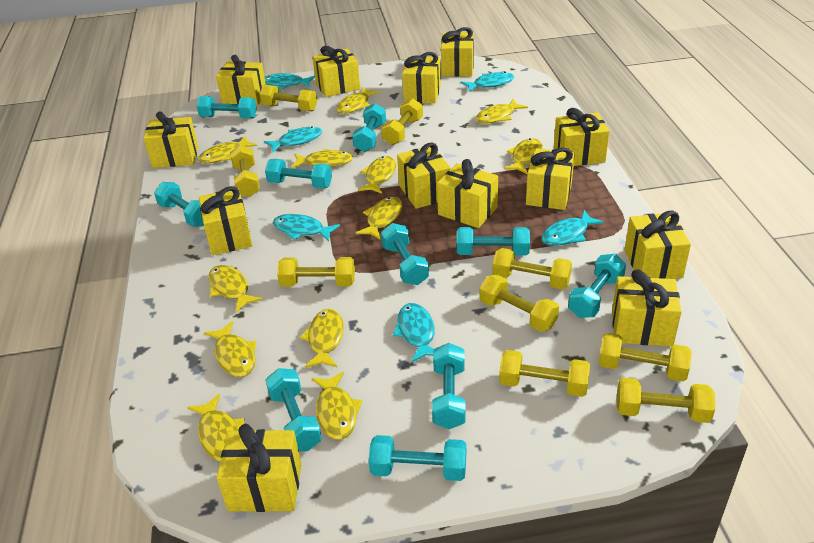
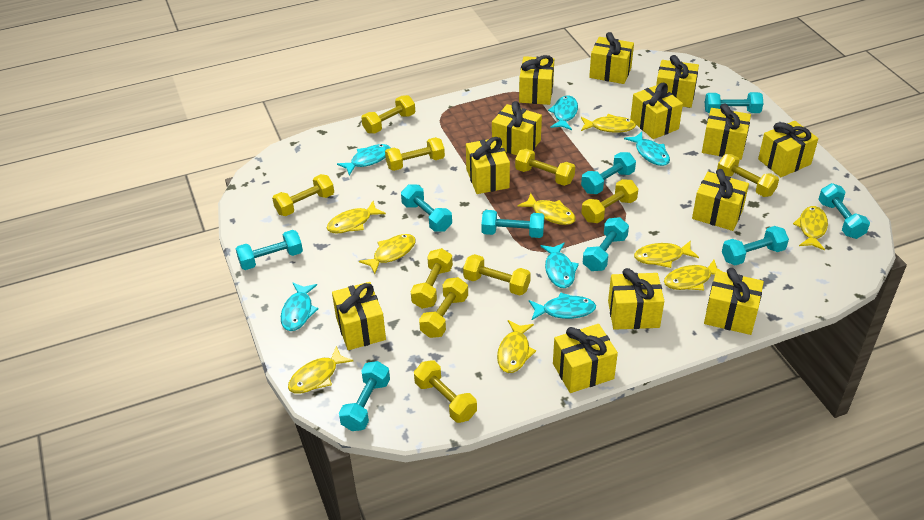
turquoise dumbbell: [154,182,204,226] [197,96,257,118] [265,159,332,189] [265,368,322,451] [352,103,386,152] [369,435,466,481] [381,223,429,285] [432,343,466,429] [457,227,530,256] [568,254,626,318] = 10 -> [236,230,303,270] [339,361,390,431] [401,184,452,232] [482,210,544,238] [581,152,636,194] [583,217,629,271] [705,92,763,114] [722,226,789,265] [818,183,870,239] = 9
yellow dumbbell: [230,145,260,197] [260,84,317,111] [277,257,355,287] [381,98,423,145] [479,275,559,332] [492,248,572,289] [499,350,590,397] [599,333,692,381] [617,378,715,423] = 9 -> [272,174,334,216] [361,95,415,134] [385,137,445,171] [411,248,453,309] [414,360,477,423] [419,277,468,338] [463,254,531,296] [515,149,575,186] [581,179,638,223] [717,154,779,197] = 10
yellow fish: [187,394,245,461] [198,136,257,163] [204,321,256,377] [209,265,262,312] [292,149,353,168] [300,309,344,368] [311,371,362,440] [337,87,380,114] [356,197,402,239] [358,156,396,194] [476,99,528,124] [504,138,543,174] = 12 -> [288,346,353,394] [327,201,386,234] [359,234,415,274] [497,320,536,373] [518,193,576,225] [581,114,636,133] [634,240,699,268] [664,260,723,290] [793,206,828,251] = 9

